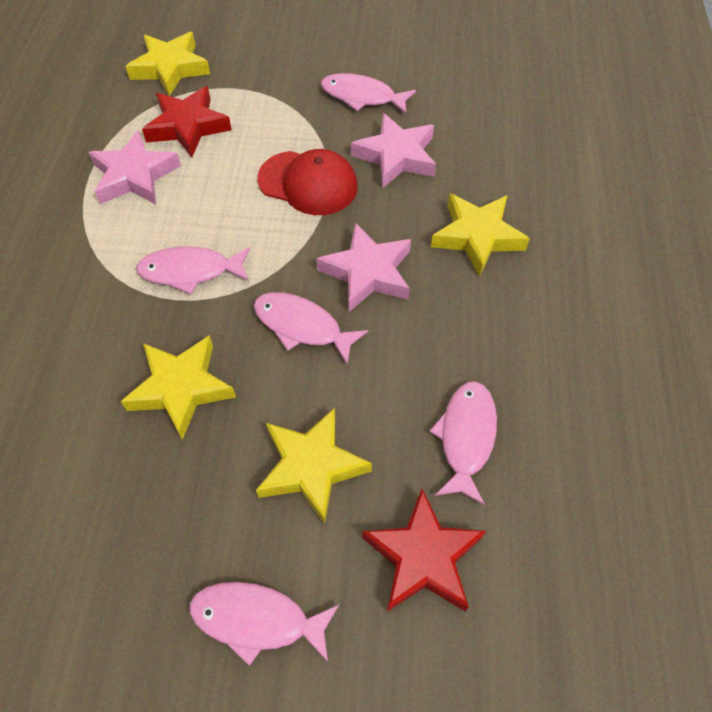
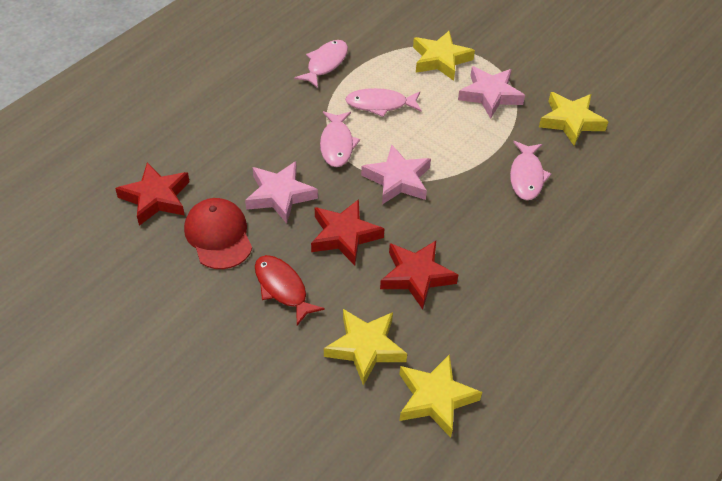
pink fish: [136,246,250,294] [189,582,339,666] [254,292,368,365] [321,73,416,114] [429,381,497,505] = 5 -> [294,40,348,88] [320,111,360,167] [345,88,422,117] [510,141,551,200] = 4
red fish: none = 0 -> [255,255,325,325] = 1
red star: [142,86,232,158] [362,489,486,612] = 2 -> [115,162,190,226] [311,199,384,265] [380,241,458,309] = 3

